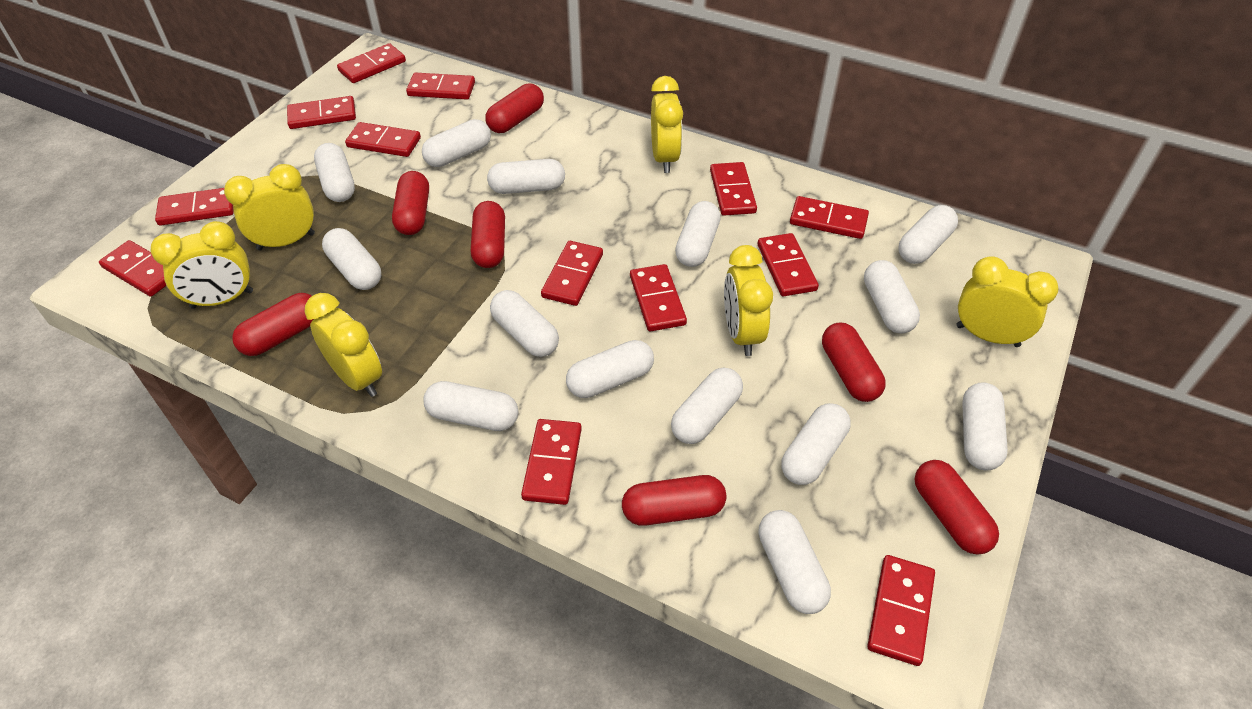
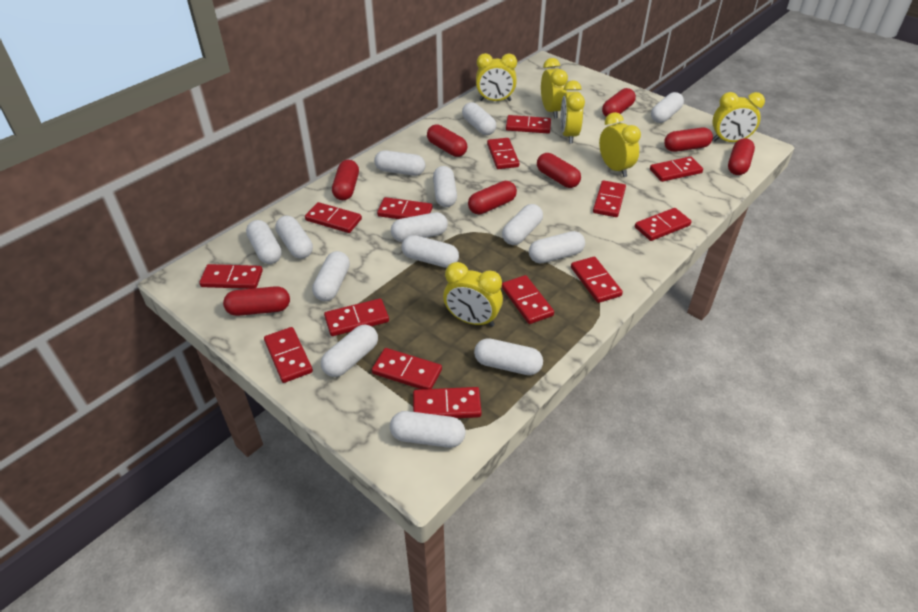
red capsule: [232,293,313,356] [392,171,429,235] [471,201,505,268] [485,83,544,133] [622,475,727,526] [822,323,886,402] [914,460,999,555] = 7 -> [223,286,290,316] [332,160,359,200] [427,124,467,157] [468,181,517,215] [537,153,581,188] [602,88,636,117] [664,127,713,152] [728,138,755,175] = 8
red domino: [99,240,166,297] [155,188,234,226] [287,96,356,129] [337,43,406,83] [345,122,421,157] [406,73,475,99] [521,419,582,505] [541,241,603,306] [630,264,687,331] [710,162,757,216] [757,233,819,296] [790,196,869,239] [867,555,935,666] = 13 -> [199,264,263,289] [264,327,313,383] [305,202,362,233] [324,298,389,336] [372,348,442,389] [377,197,432,219] [413,387,482,418] [487,138,519,169] [502,275,554,324] [506,115,551,133] [571,257,623,303] [593,180,626,217] [635,208,692,241] [650,156,703,182] = 14

